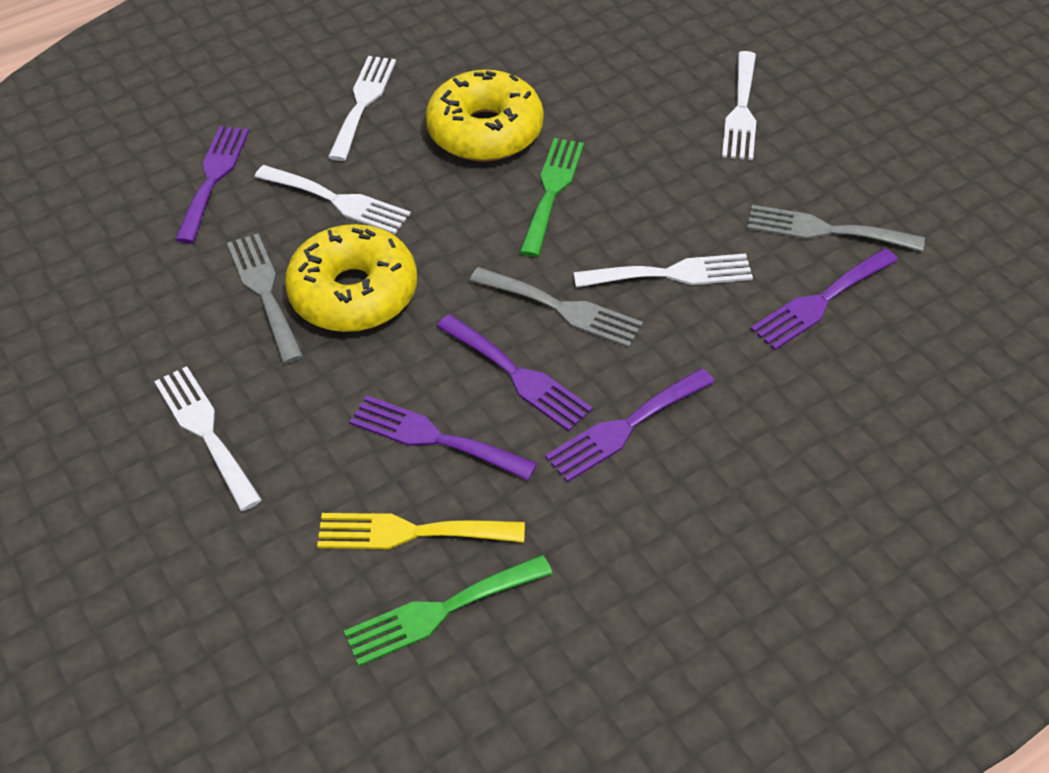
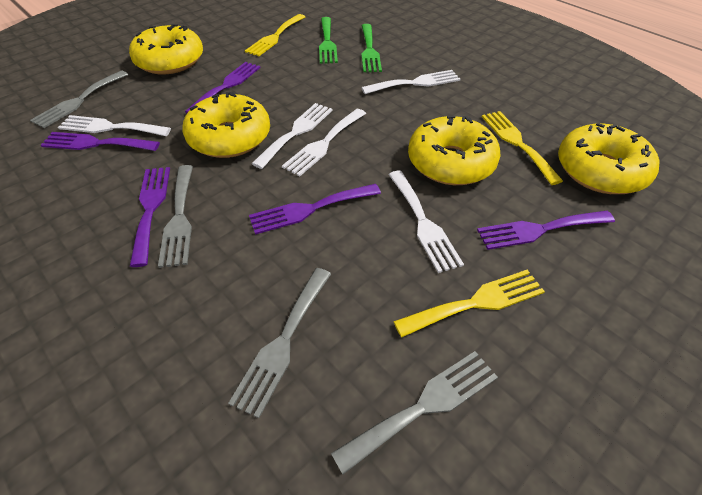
grey fork: [227,233,303,364] [470,267,643,348] [747,205,925,252] = 3 -> [30,71,128,128] [158,165,193,268] [228,268,331,418] [331,351,498,474] = 4
yellow donut: [285,224,417,332] [426,70,544,162] = 2 -> [129,24,203,74] [183,92,270,158] [408,116,500,185] [558,123,660,194] = 4
yellow fork: [317,513,525,549] = 1 -> [245,14,305,56] [393,270,545,337] [482,111,563,185] = 3

